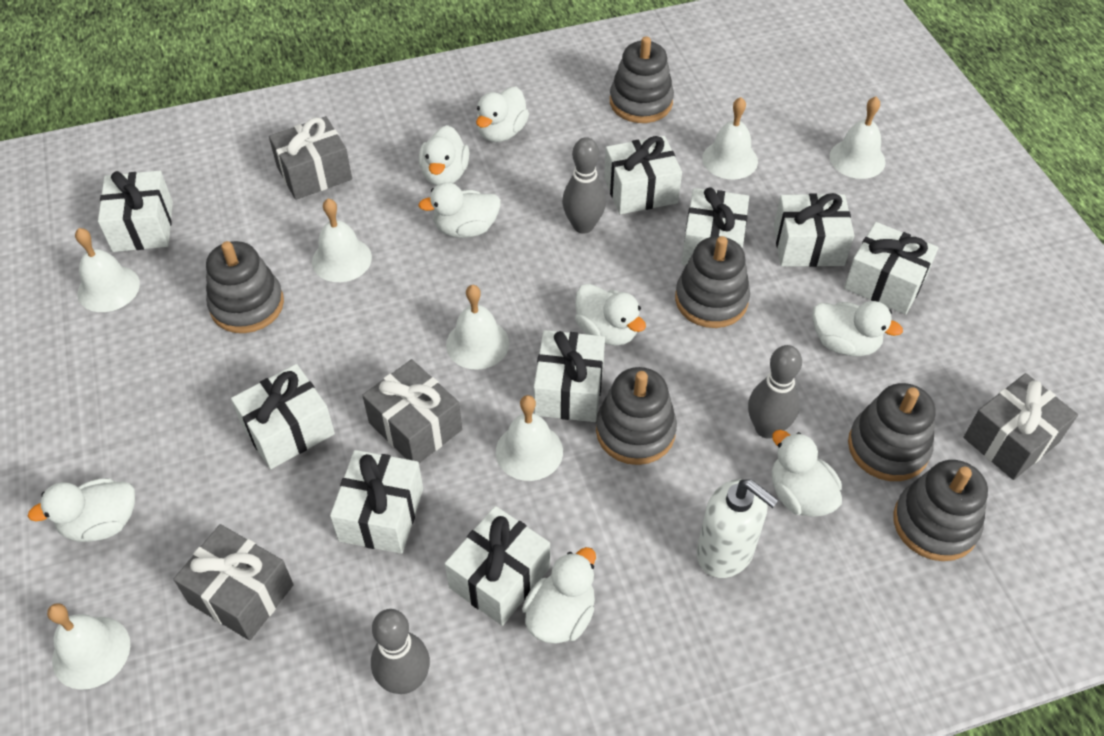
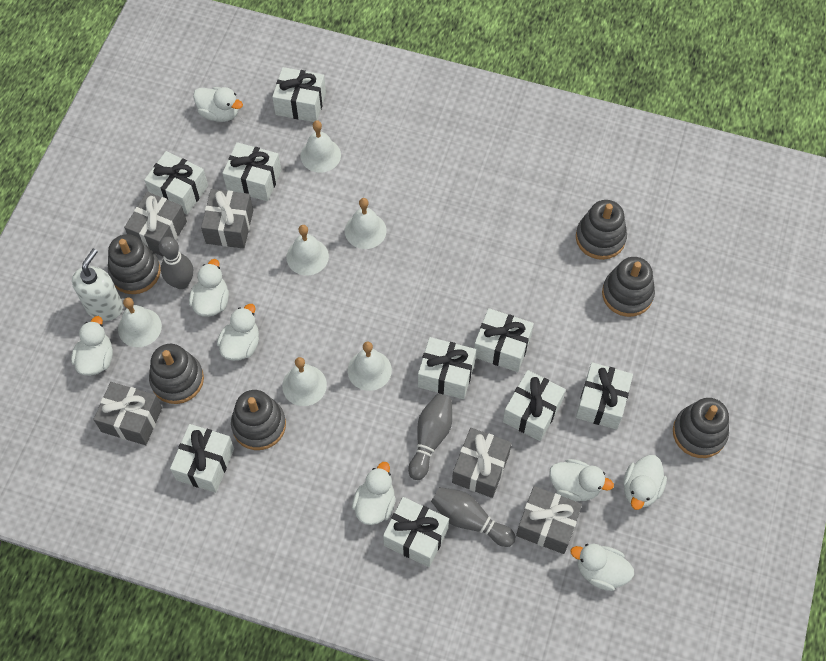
grey gift: [173,524,294,641] [269,116,352,200] [362,359,462,463] [963,373,1078,480] = 4 -> [93,382,162,445] [124,192,187,257] [201,189,253,249] [452,428,512,498] [516,486,582,554] = 5
white bell: [47,603,130,690] [75,228,140,312] [312,198,372,282] [446,285,509,370] [496,395,563,481] [702,97,758,179] [829,97,886,179] = 7 -> [118,297,162,347] [282,357,327,406] [286,225,329,276] [301,121,341,173] [345,198,387,249] [348,341,392,391] = 6

